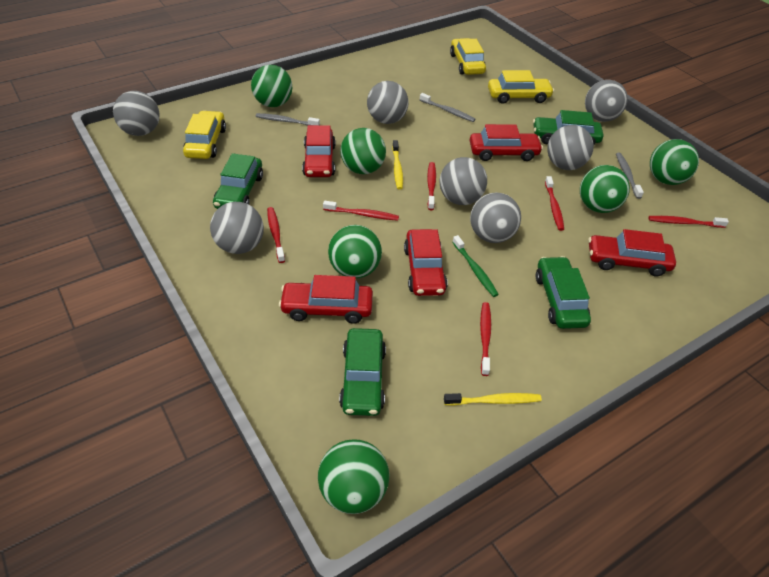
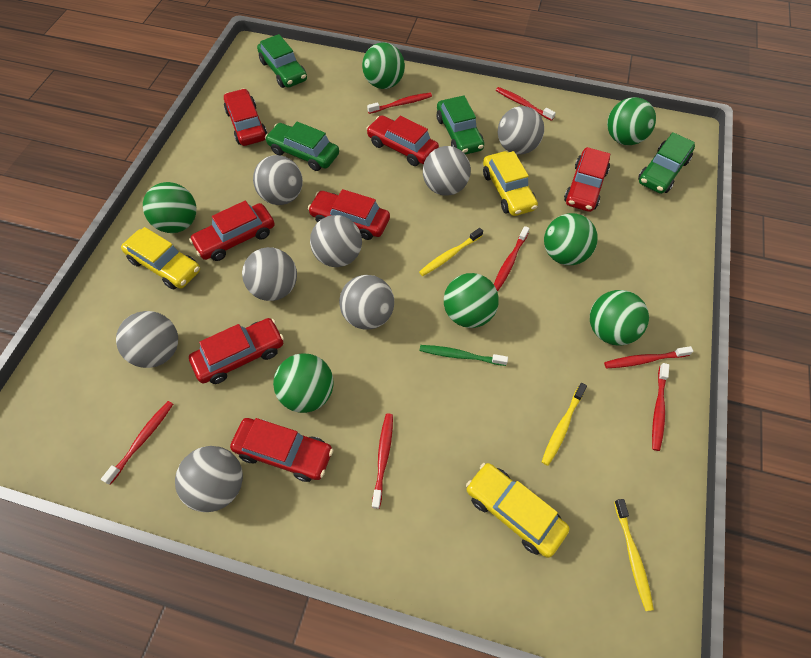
green ball: [251,65,292,107] [318,439,389,514] [328,225,382,278] [340,128,386,174] [580,165,630,213] [650,139,699,185] = 6 -> [143,182,196,233] [273,353,334,413] [362,43,405,89] [444,273,499,328] [544,213,598,265] [590,290,649,346] [607,97,656,145] = 7
grey ball: [113,91,159,136] [210,202,264,254] [367,81,408,124] [439,157,487,205] [470,192,521,243] [547,125,594,170] [585,80,628,122] = 7 -> [116,311,178,368] [175,446,243,512] [242,247,297,301] [253,155,303,205] [310,215,362,267] [339,275,394,330] [423,146,471,196] [498,106,544,154] = 8
grey toothbrush: [255,113,320,126] [420,93,476,122] [616,153,644,199] = 3 -> none = 0
red car: [279,275,373,324] [302,125,335,177] [404,229,448,296] [470,124,543,161] [588,229,676,276] = 5 -> [189,201,275,261] [189,318,284,384] [224,88,267,146] [230,418,333,482] [308,189,390,240] [366,115,439,166] [564,147,610,212] = 7
red toothbrush: [267,207,285,263] [323,201,399,221] [427,162,436,210] [480,302,491,376] [545,176,564,231] [649,216,729,228] = 6 -> [101,401,173,485] [367,93,432,114] [372,414,393,509] [494,226,530,291] [496,87,556,121] [604,346,693,368] [652,363,669,451] = 7
yellow toothbrush: [392,140,403,190] [444,393,542,406] = 2 -> [419,228,483,276] [542,383,587,466] [614,499,654,611] = 3

